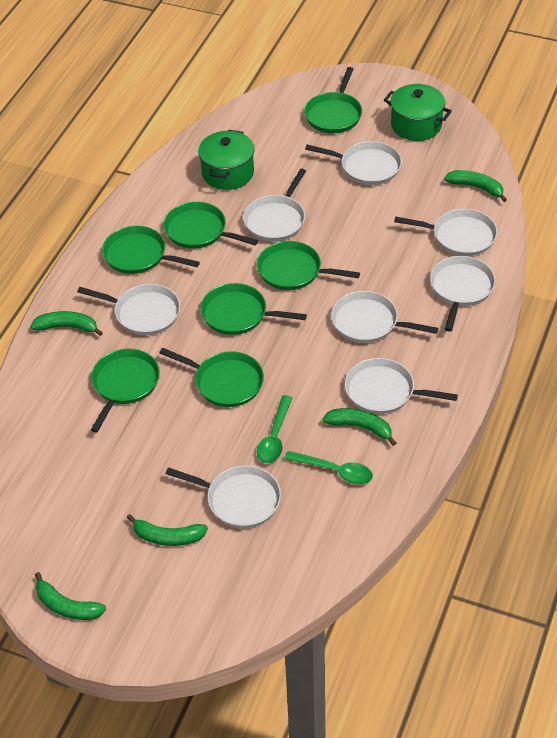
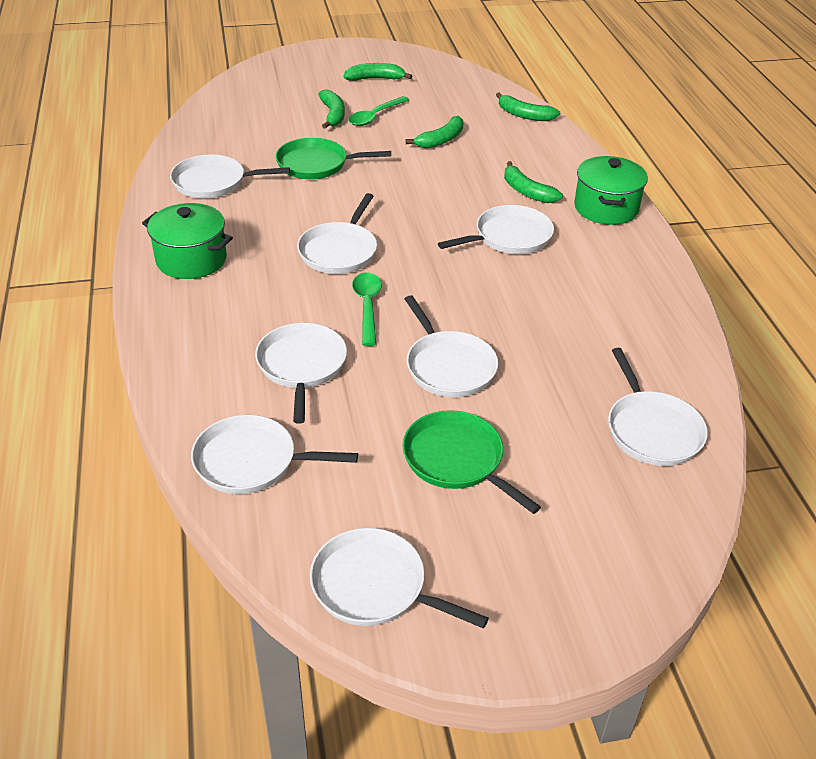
green pan: [91,349,160,432] [102,226,200,274] [159,348,264,407] [164,202,258,249] [201,283,307,335] [257,241,360,290] [304,67,362,133] = 7 -> [276,138,391,179] [402,410,541,514] = 2

